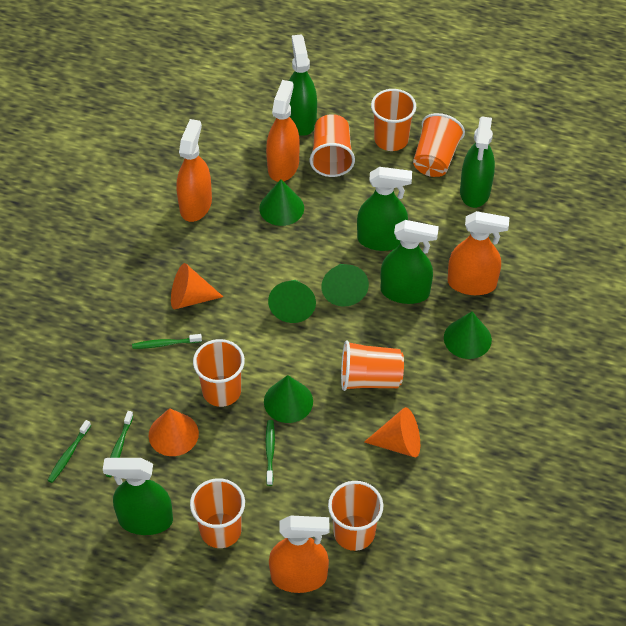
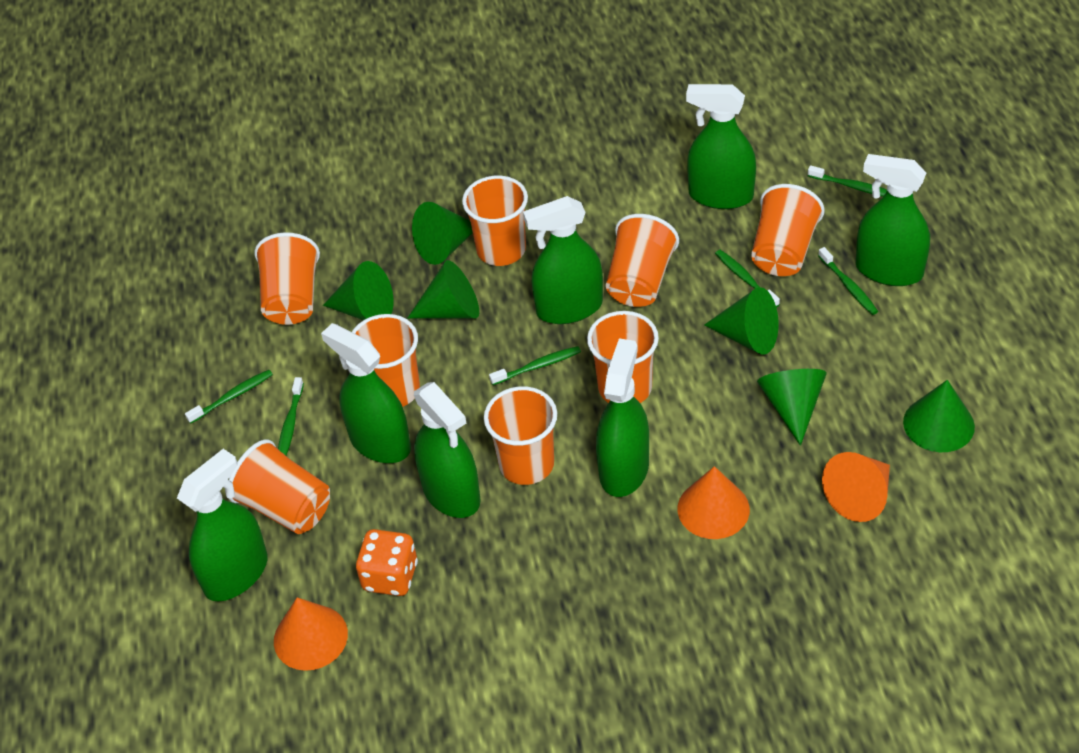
green cone: [259,179,304,226] [264,375,313,423] [268,280,316,323] [321,264,369,307] [444,312,492,359] = 5 -> [323,261,393,320] [407,260,479,319] [412,202,473,265] [704,287,778,355] [757,369,827,446] [903,380,975,452] = 6
green spray bottle: [103,458,173,535] [289,34,317,136] [357,167,412,251] [381,220,439,304] [460,117,495,208] = 5 -> [177,449,268,602] [321,323,411,463] [414,382,480,518] [523,196,603,324] [596,338,649,497] [686,84,756,209] [856,154,930,286] = 7
green toothbrush: [48,420,91,483] [105,411,134,477] [132,334,202,349] [266,420,275,486] = 4 -> [185,370,273,424] [278,377,304,455] [489,346,581,385] [715,250,780,308] [808,165,887,197] [818,247,878,315] = 6
orange cup: [190,478,245,548] [193,339,245,407] [310,114,355,177] [328,481,383,551] [341,340,404,391] [371,89,416,151] [413,113,465,177] = 7 -> [229,439,330,534] [254,232,320,325] [352,314,420,407] [462,176,528,266] [484,386,557,485] [587,311,659,403] [606,214,679,307] [751,184,825,276] = 8
orange dice: none = 0 -> [356,529,418,596] = 1
orange spray bottle: [176,119,212,222] [266,80,300,182] [269,516,329,593] [447,211,509,295] = 4 -> none = 0

